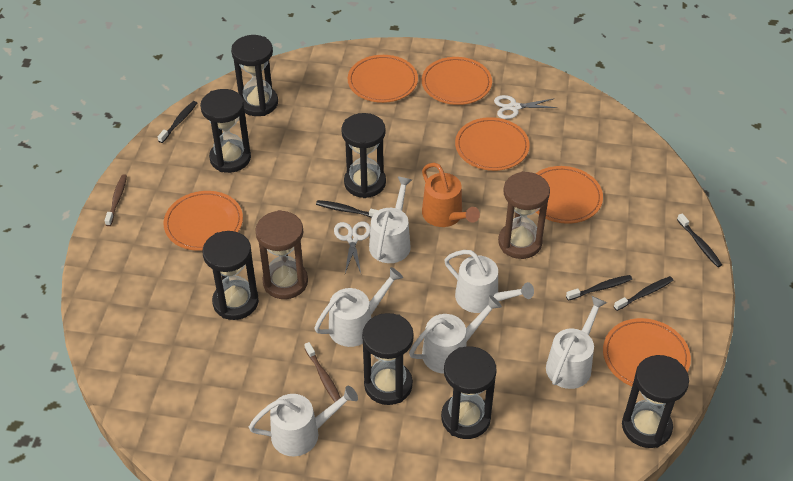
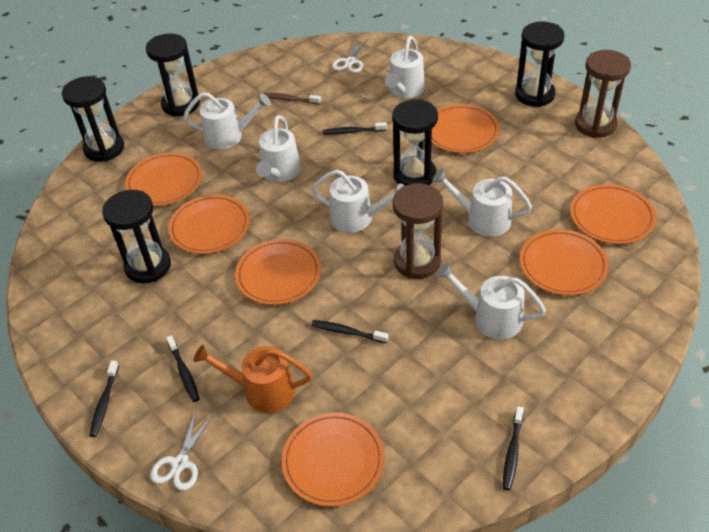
black hourglass: [200,89,251,173] [202,231,259,320] [231,35,278,116] [341,113,386,198] [362,313,414,405] [441,346,497,439] [622,355,689,448] = 7 -> [62,76,124,162] [102,190,171,283] [146,33,200,117] [392,99,438,186] [515,22,564,107] = 5
brown toothbrush: [104,174,127,226] [304,342,341,402] = 2 -> [263,93,321,105] = 1
orange plate: [163,191,243,251] [348,55,418,103] [422,57,492,105] [455,117,530,171] [535,166,603,224] [603,318,691,386] = 6 -> [125,153,202,206] [168,195,250,254] [235,239,321,305] [282,413,385,507] [432,104,500,153] [520,229,609,295] [570,184,656,244] = 7

